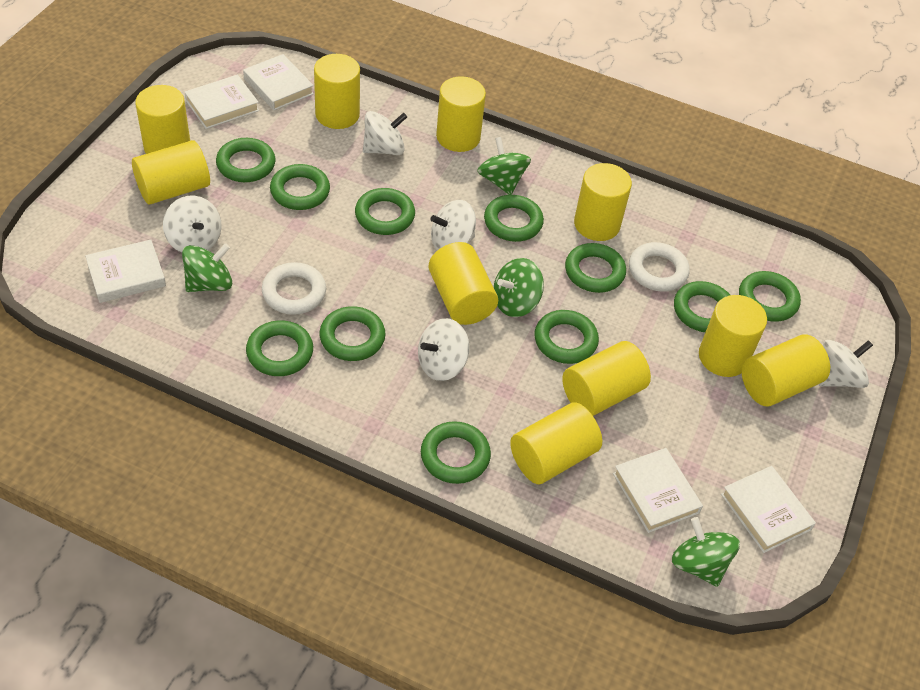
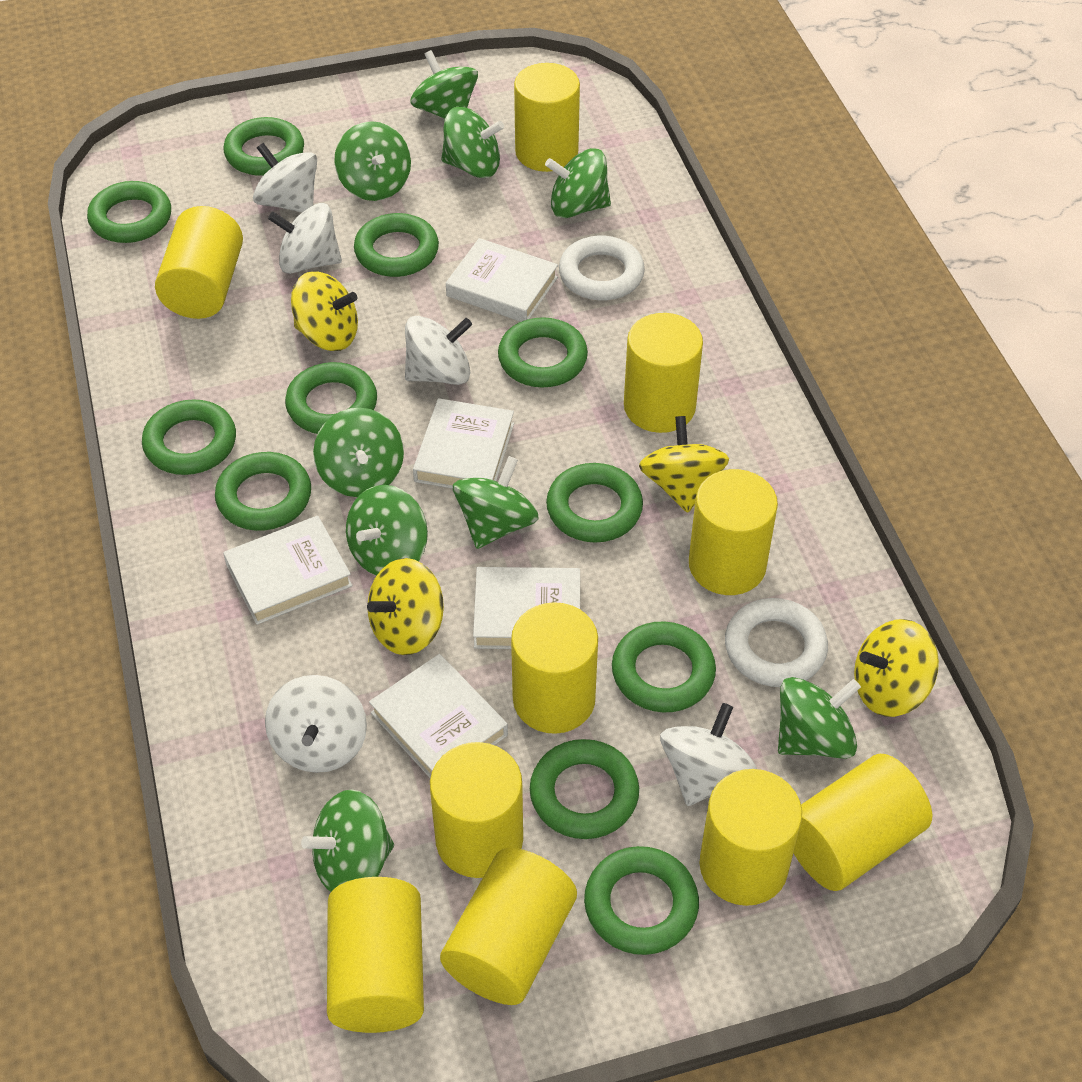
green spinning top: [182,243,232,292] [477,137,531,195] [494,258,544,317] [672,517,740,587] = 4 -> [301,790,394,892] [313,408,404,497] [334,121,411,201] [346,485,428,576] [410,50,478,119] [441,107,504,178] [453,456,539,549] [545,148,611,218] [778,677,861,759] = 9
yellow spinning top: none = 0 -> [291,271,358,351] [367,558,444,655] [639,416,729,513] [854,619,939,717] = 4

